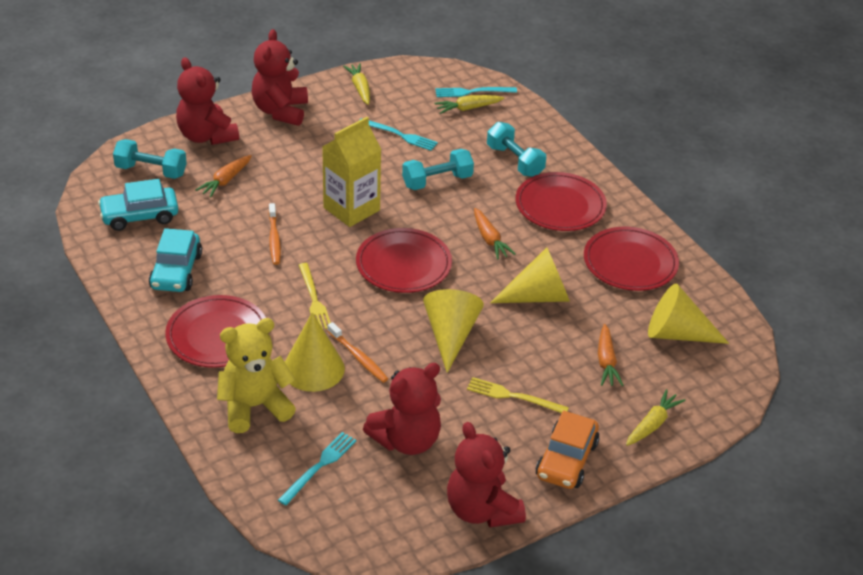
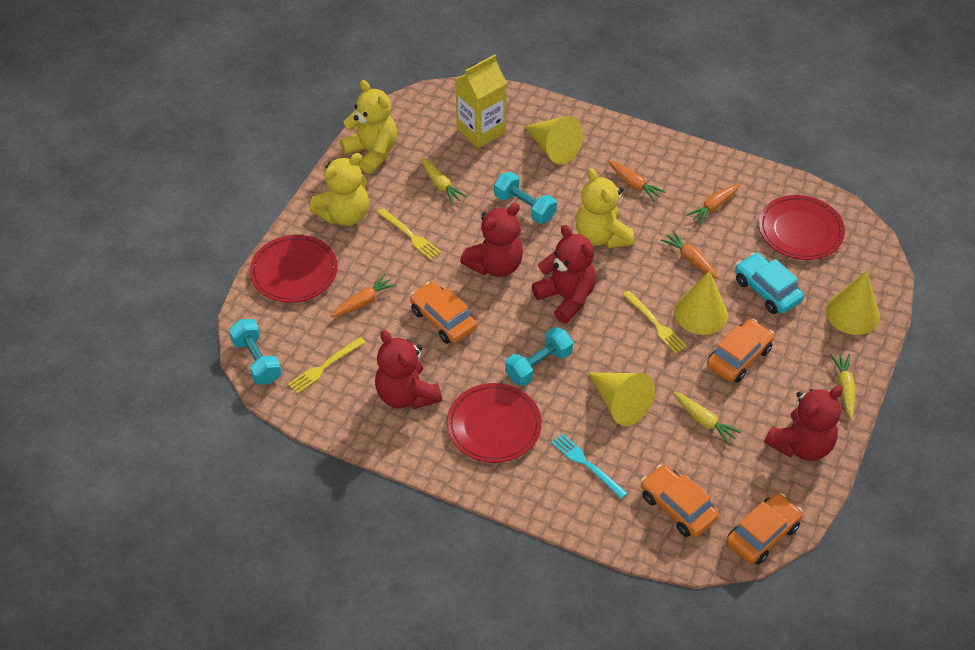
orange car: [536,410,600,489] = 1 -> [410,282,477,344] [641,465,719,537] [707,319,774,383] [726,493,803,565] = 4
orange carrot: [195,155,252,198] [474,208,516,259] [598,324,623,386] = 3 -> [331,274,396,317] [608,160,666,202] [661,231,719,279] [686,183,741,225] = 4
orange toothbrush: [268,203,281,265] [328,322,388,383] = 2 -> none = 0
red plate: [165,295,266,368] [356,228,452,293] [515,172,607,231] [584,227,679,291] = 4 -> [250,235,338,303] [447,383,542,463] [759,195,845,260] = 3
turquoise car: [98,179,178,231] [149,228,202,292] = 2 -> [735,253,804,314] = 1
turquoise fork: [278,432,356,505] [360,118,438,151] [435,87,517,97] = 3 -> [551,433,627,499] = 1
yellow fork: [299,263,331,329] [467,377,569,413] = 2 -> [288,337,365,394] [377,208,441,260] [623,291,687,354] = 3
yellow teddy bear: [217,318,296,433] = 1 -> [310,153,369,226] [340,80,397,174] [575,168,635,249] = 3

